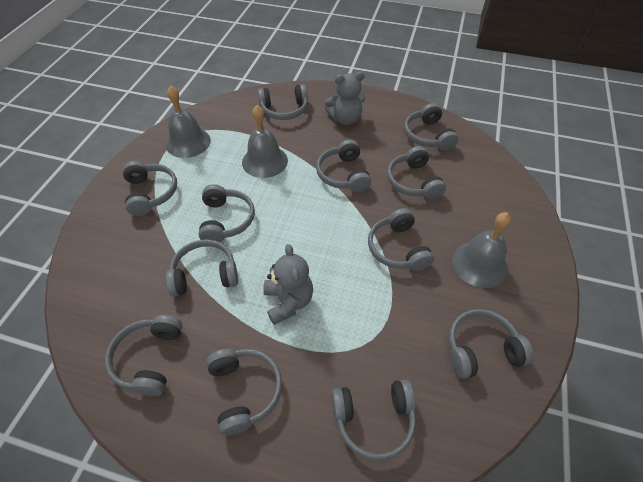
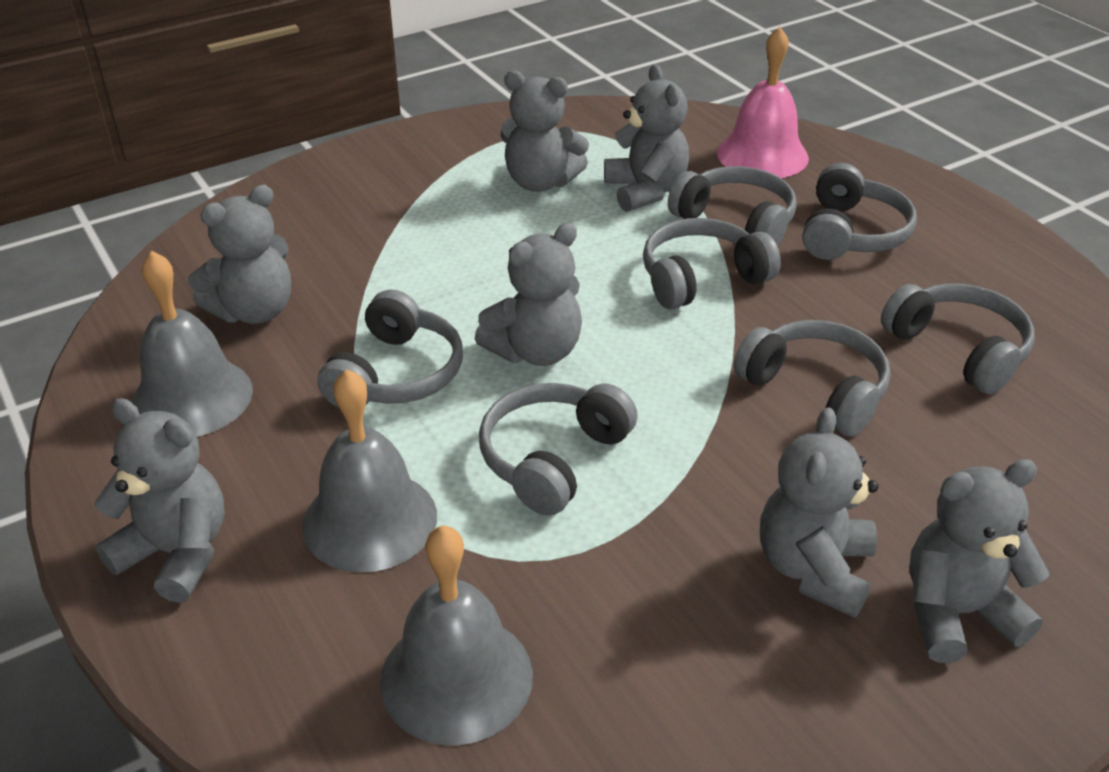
grey headphones: [105,315,183,396] [123,161,177,216] [166,239,238,297] [199,184,255,242] [207,349,282,436] [258,84,308,120] [316,139,371,192] [332,379,416,461] [368,208,434,271] [387,146,446,200] [404,103,458,151] [449,309,534,379] = 12 -> [317,290,463,408] [479,383,638,516] [643,218,781,309] [668,166,797,246] [734,320,891,437] [802,163,917,260] [881,283,1035,394] = 7
grey teddy bear: [263,244,313,325] [325,72,365,125] = 2 -> [94,398,225,603] [188,185,291,324] [475,223,582,366] [501,70,589,192] [604,64,689,212] [760,407,878,618] [910,459,1049,663] = 7
pink bell: none = 0 -> [717,27,809,178] = 1

